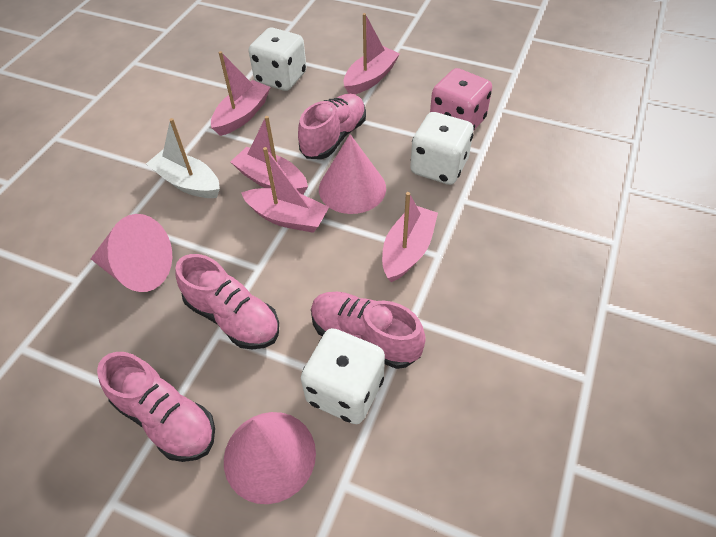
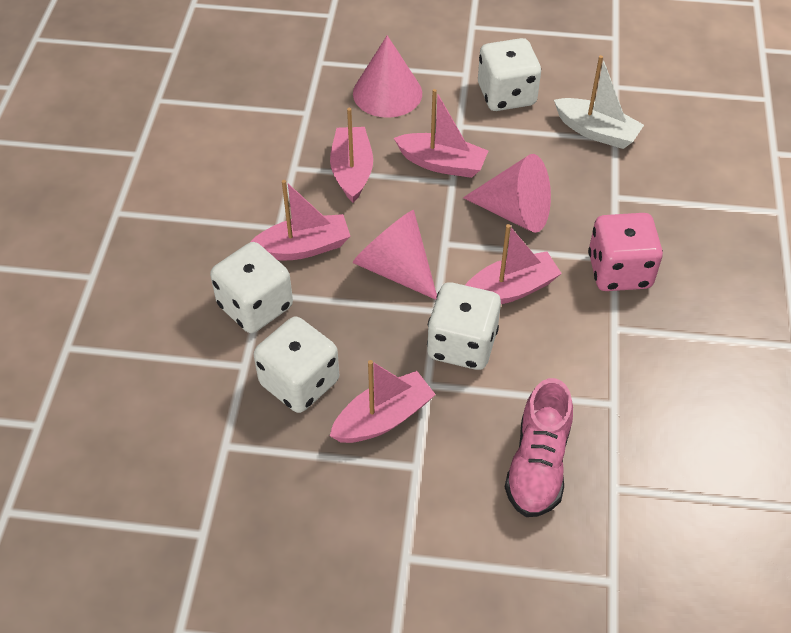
pink shoe: [97,352,215,462] [175,254,279,350] [298,94,366,159] [311,292,426,369] = 4 -> [505,378,573,517] = 1
white dice: [249,28,307,91] [301,328,385,424] [410,112,474,185] = 3 -> [210,242,293,333] [254,316,339,413] [427,282,501,370] [478,38,541,111] = 4

